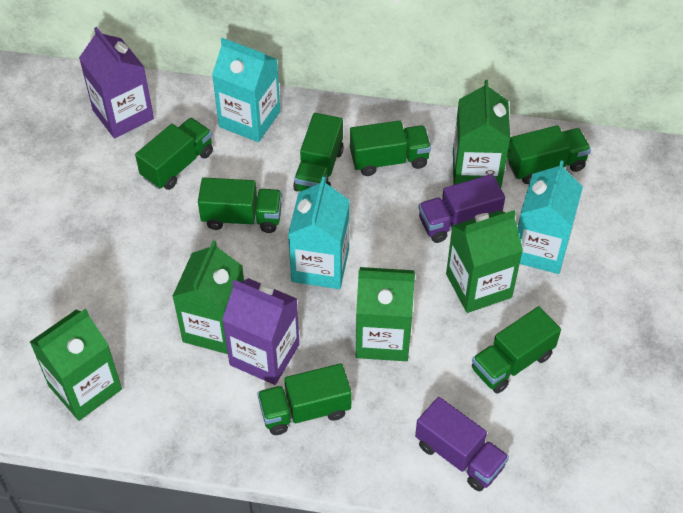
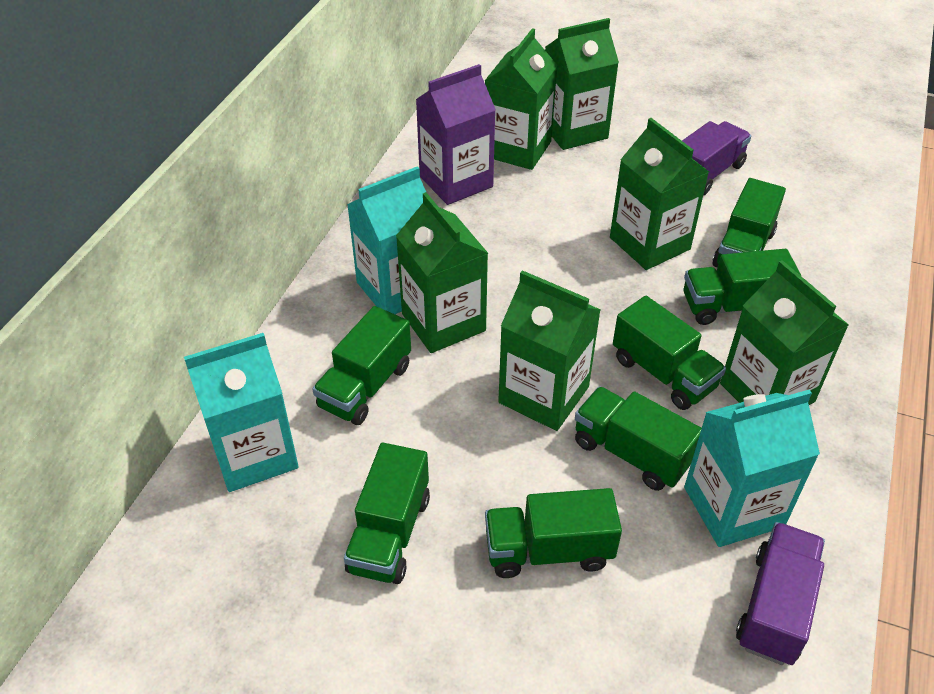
green carton: [30,308,122,421] [172,240,244,354] [356,267,415,361] [446,210,523,313] [453,80,510,188] = 5 -> [396,192,488,353] [485,28,558,170] [498,270,601,431] [545,18,619,150] [610,118,709,270] [720,260,849,405] = 6
purple carton: [79,27,154,138] [222,278,299,385] = 2 -> [416,64,496,205] = 1

